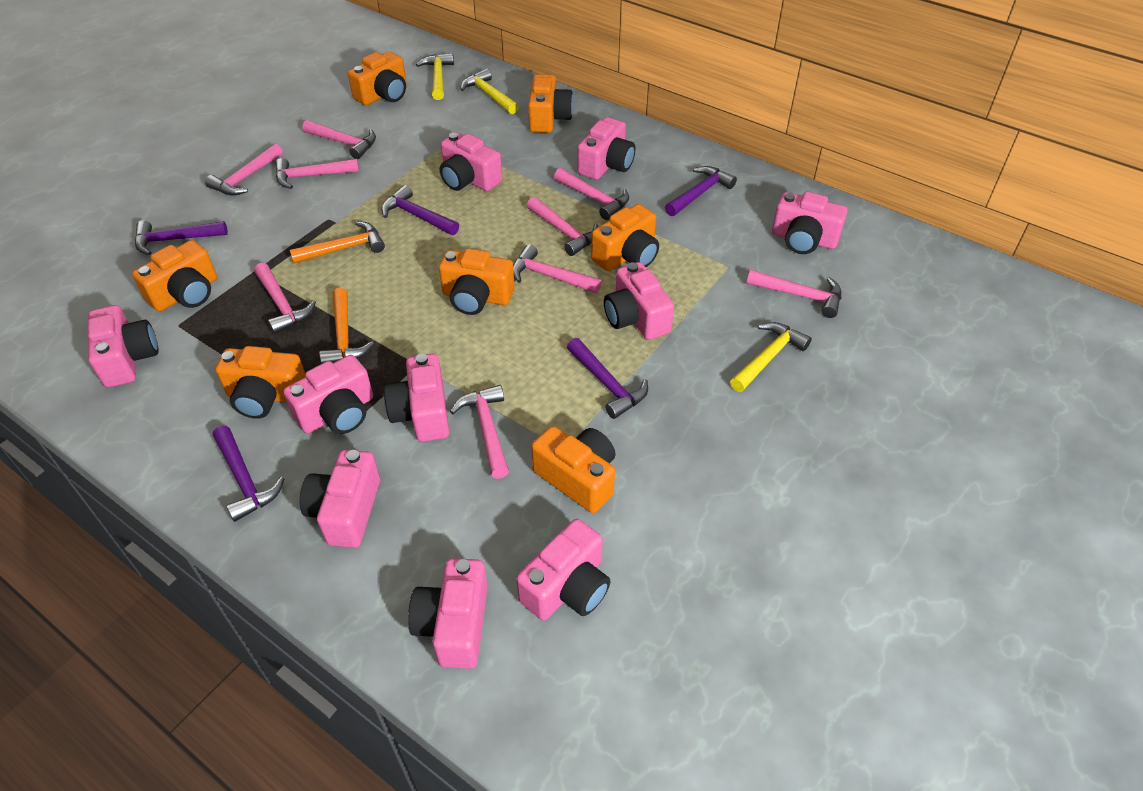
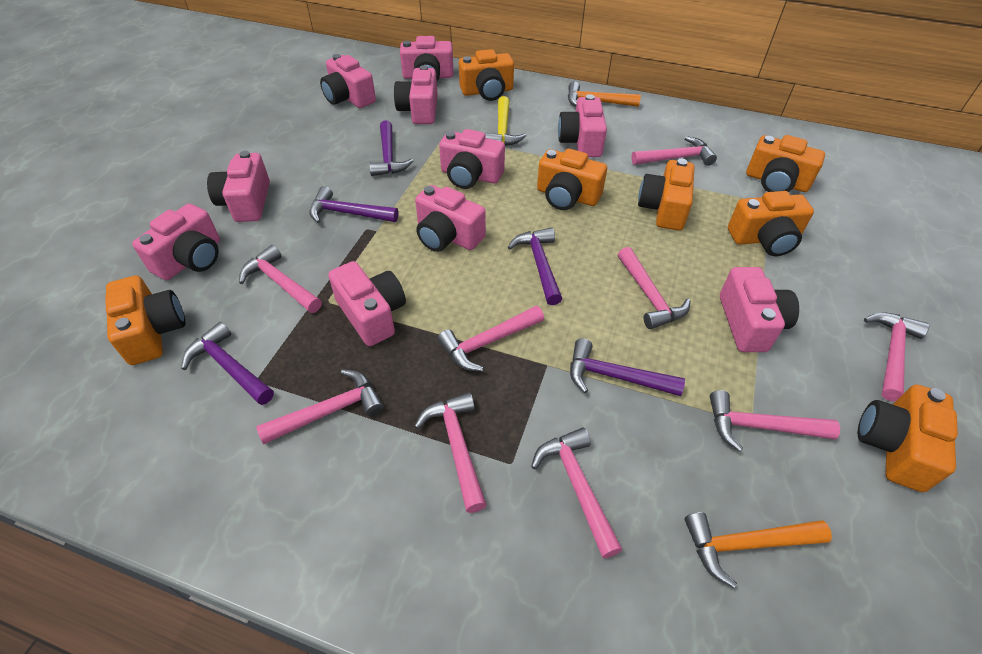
yellow hammer: [416,53,454,100] [460,68,519,114] [730,322,812,392] = 3 -> [485,96,526,146] = 1

